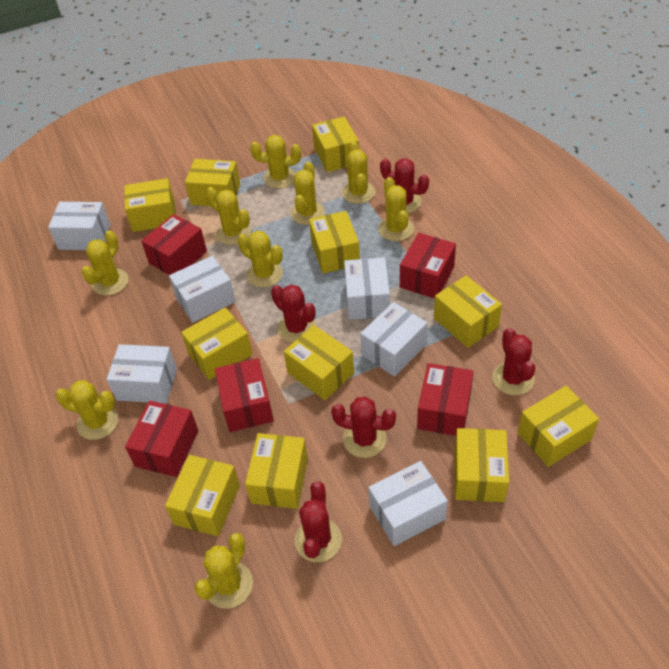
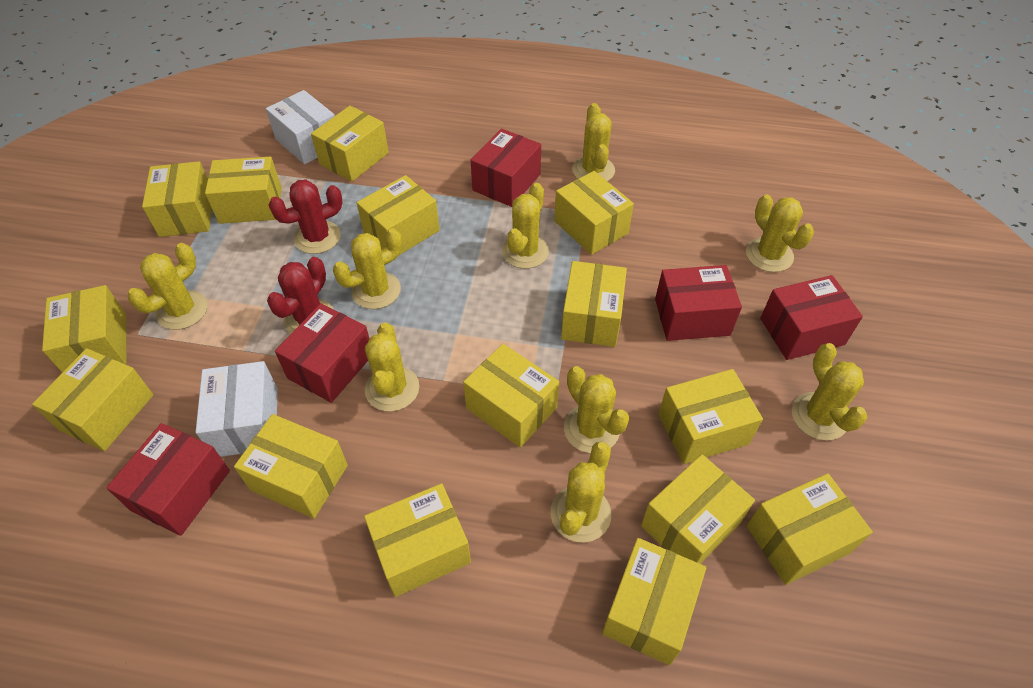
red cactus: [271,284,316,343] [295,481,342,562] [331,397,396,458] [380,158,429,213] [492,328,535,395] = 5 -> [267,257,333,334] [269,179,343,254] = 2
white box: [48,202,111,250] [107,344,177,404] [169,256,236,323] [344,257,390,320] [360,302,427,377] [369,461,448,546] = 6 -> [196,361,278,457] [266,90,335,164] = 2
yellow box: [124,178,176,232] [165,455,240,537] [181,307,253,380] [185,159,240,206] [245,433,308,509] [284,325,354,400] [309,211,360,273] [312,116,359,172] [434,275,502,348] [455,428,509,502] [517,386,599,467] = 11 -> [32,348,153,451] [42,285,126,373] [142,161,212,237] [205,157,282,224] [234,414,348,518] [311,106,389,182] [357,175,440,254] [364,483,471,597] [463,344,559,448] [554,171,634,255] [561,261,627,347] [602,538,706,665] [641,454,755,564] [658,369,763,464] [747,473,873,585] = 15

